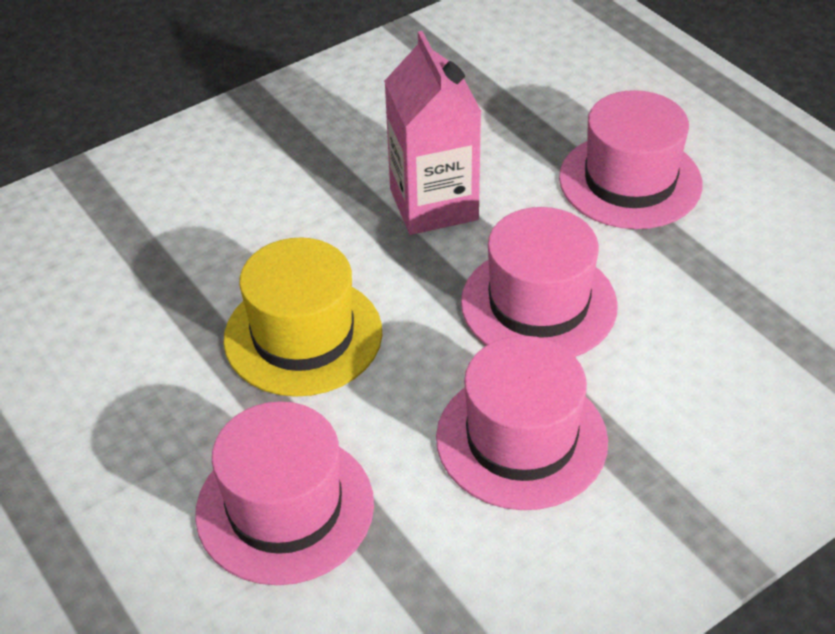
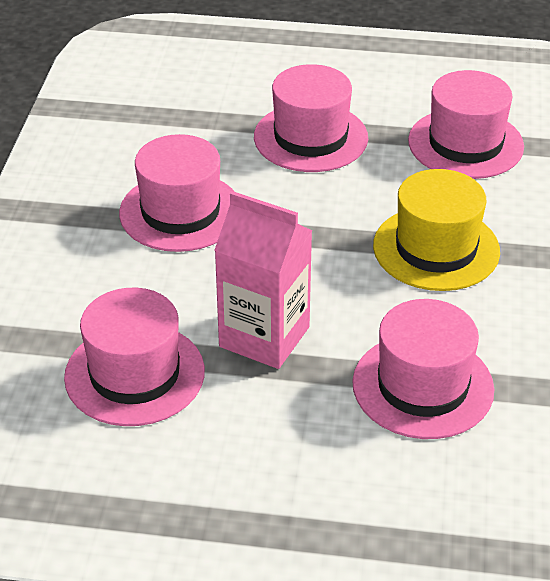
pink hat: [195,401,374,585] [436,336,608,510] [461,207,618,357] [559,90,703,229] = 4 -> [64,288,205,426] [119,134,235,252] [254,64,368,172] [352,299,495,439] [408,70,524,179] = 5

